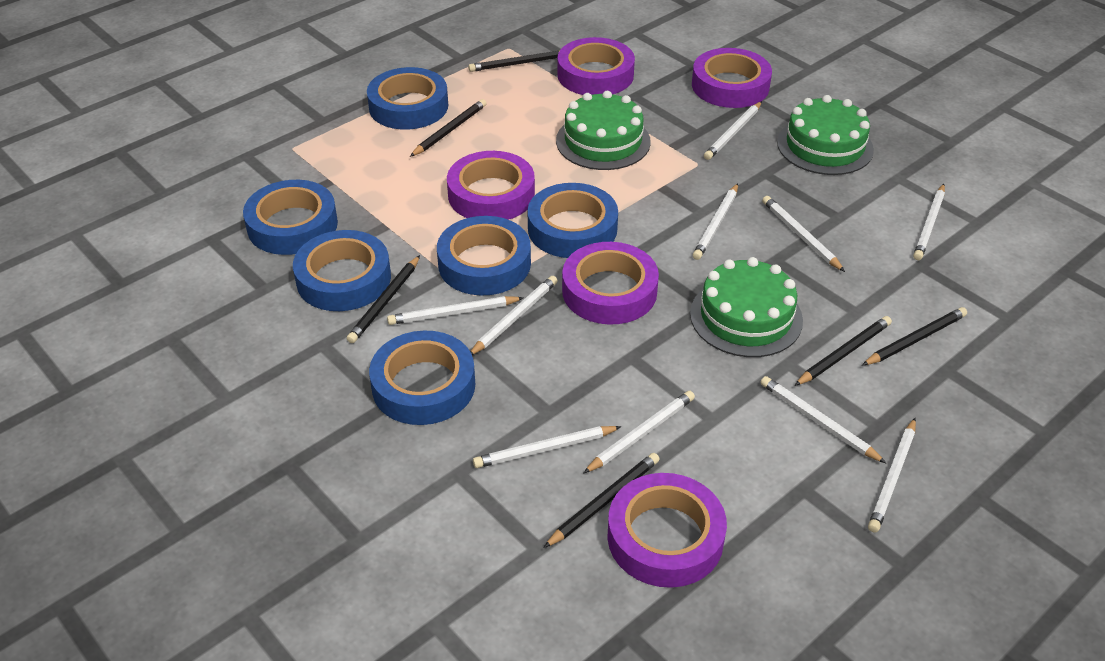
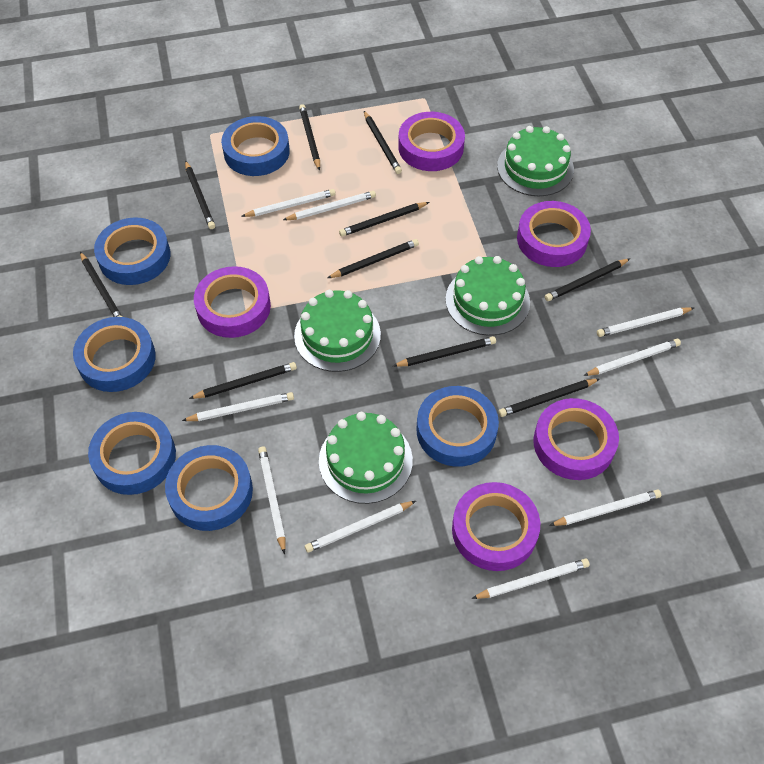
black pencil: [347,255,420,343] [410,99,487,157] [468,50,560,72] [544,453,660,548] [794,316,892,386] [862,307,967,365] = 6 -> [80,252,122,317] [185,160,215,229] [189,362,297,399] [299,104,320,171] [328,239,419,278] [339,202,429,237] [364,111,402,174] [393,336,496,367] [499,379,600,417] [545,259,630,301] = 10
green cake: [556,91,651,170] [690,257,803,357] [777,95,874,175] = 3 -> [294,290,381,372] [319,412,413,504] [445,256,530,336] [497,126,574,196] = 4
white pencil: [387,296,523,325] [470,276,558,355] [473,426,622,468] [583,391,695,474] [692,183,738,260] [704,101,762,160] [760,376,886,463] [762,196,845,272] [868,418,916,533] [913,184,945,260] = 10 -> [182,392,294,421] [241,189,336,217] [258,446,286,554] [283,191,376,220] [305,501,416,553] [471,558,590,599] [549,489,661,526] [583,339,681,376] [597,307,694,337] = 9

